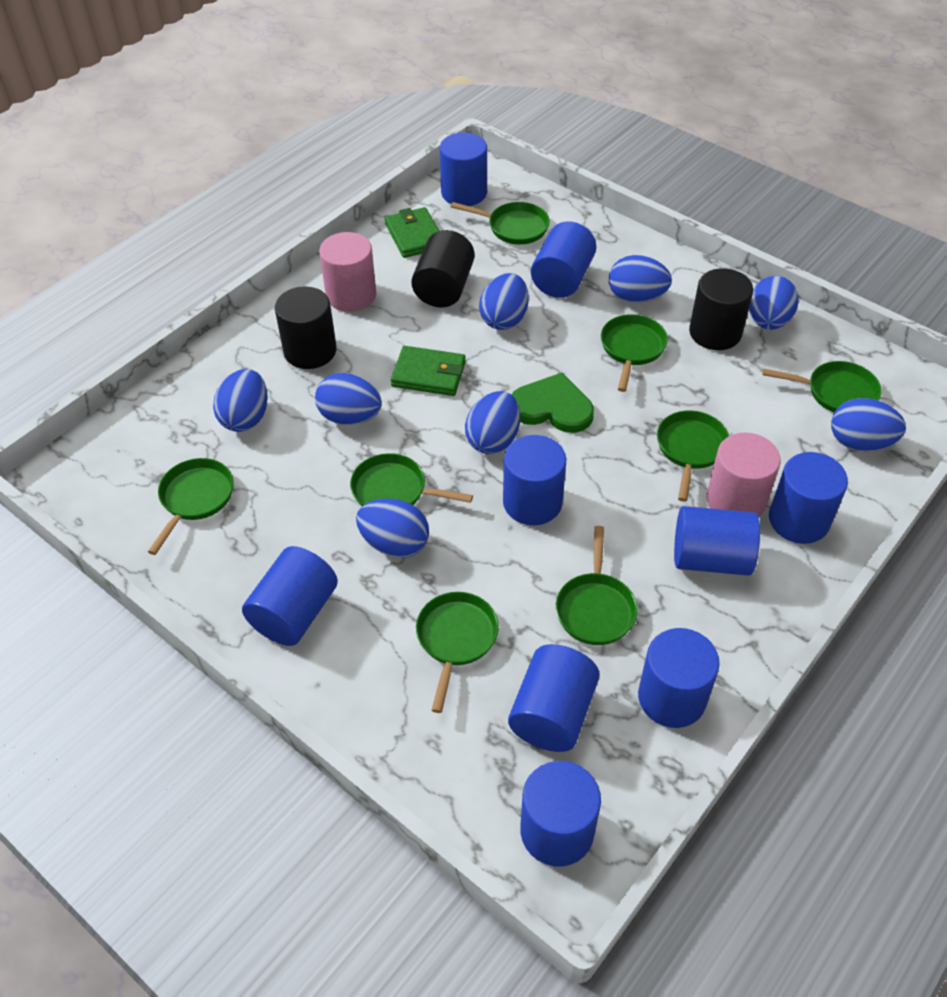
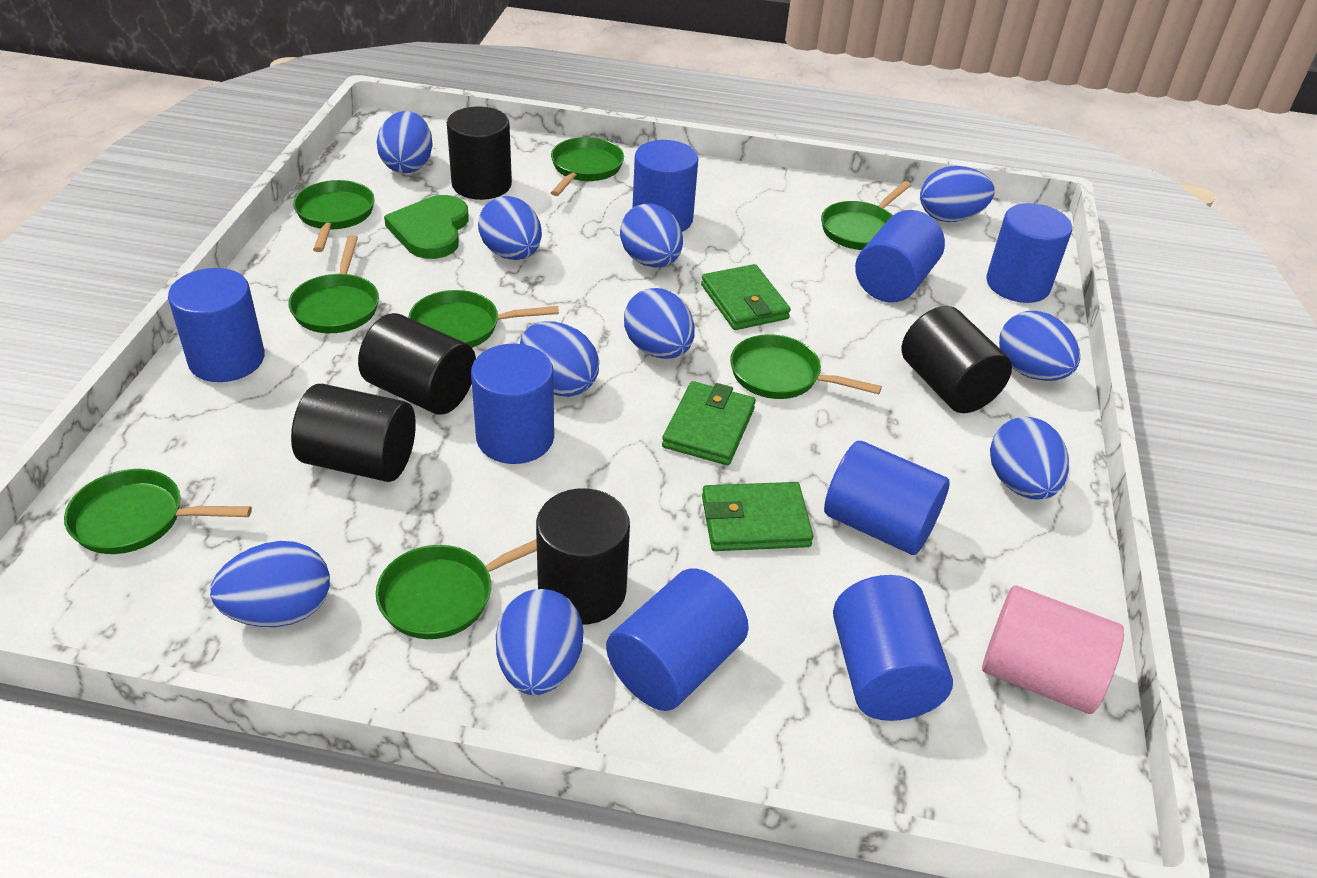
black cylinder: [275,286,336,369] [411,230,475,307] [689,268,753,350] = 3 -> [291,384,416,482] [358,313,476,415] [447,106,512,200] [536,488,630,625] [902,306,1012,413] = 5
blue cylinder: [242,546,338,646] [440,133,487,206] [503,435,567,525] [508,644,599,752] [520,761,601,867] [531,221,597,298] [638,628,720,728] [674,506,760,576] [769,452,848,544] = 9 -> [168,268,265,382] [471,344,554,464] [606,568,749,711] [632,140,698,232] [824,441,950,555] [833,575,953,721] [855,210,945,303] [986,203,1072,303] = 8
blue egg: [213,369,268,432] [315,373,382,425] [356,499,429,558] [465,391,520,454] [479,273,529,330] [609,255,672,303] [749,276,799,330] [831,398,906,451] = 8 -> [210,541,330,627] [377,111,433,173] [478,196,542,260] [496,589,583,695] [520,321,599,397] [620,203,683,268] [624,288,695,359] [920,166,995,222] [990,417,1069,500] [999,311,1080,381] = 10
green wallet: [385,207,439,258] [391,346,466,396] = 2 -> [662,381,756,465] [701,264,791,330] [702,482,813,551] = 3
pink cylinder: [319,232,376,312] [706,433,781,518] = 2 -> [982,586,1124,714] = 1

